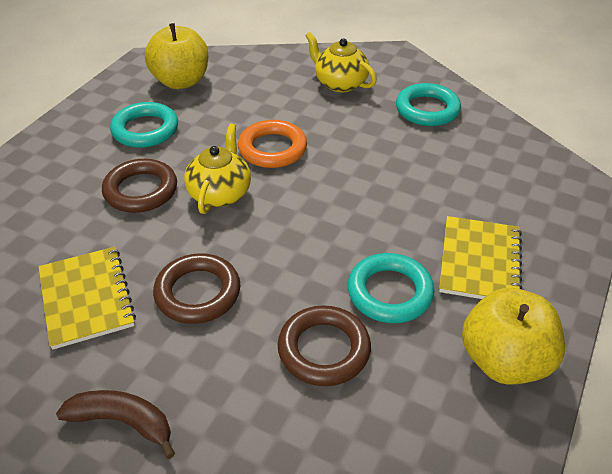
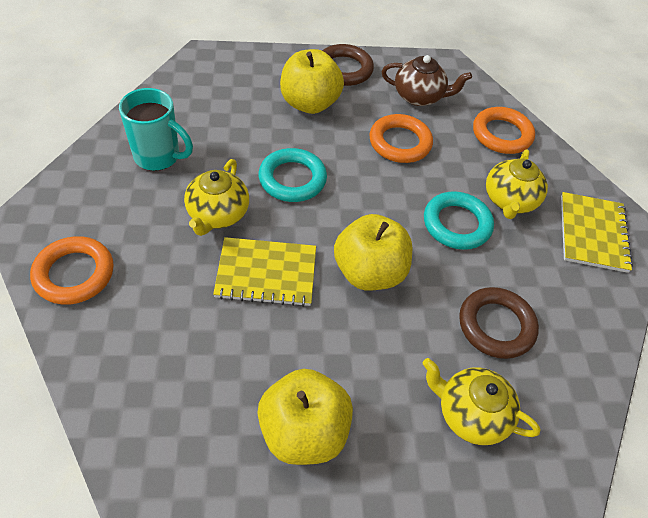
brown banana: [56,390,175,459] = 1 -> none = 0
brown ring: [102,159,177,213] [153,253,240,324] [278,305,371,386] = 3 -> [322,44,374,86] [459,287,539,359] = 2
brown teapot: none = 0 -> [382,55,472,106] = 1
orange ring: [238,120,307,168] = 1 -> [30,236,113,305] [369,114,433,163] [473,107,535,154] = 3
turquoise mug: none = 0 -> [119,88,193,171] = 1
turquoise ring: [110,102,178,148] [348,253,435,323] [396,83,461,126] = 3 -> [259,148,327,202] [424,191,494,250] = 2
yellow apple: [145,23,208,89] [462,288,565,385] = 2 -> [257,369,353,465] [280,49,344,114] [334,214,412,291] = 3
yellow teapot: [184,124,251,214] [305,32,377,92] = 2 -> [184,159,249,236] [423,358,541,445] [486,149,548,219] = 3

